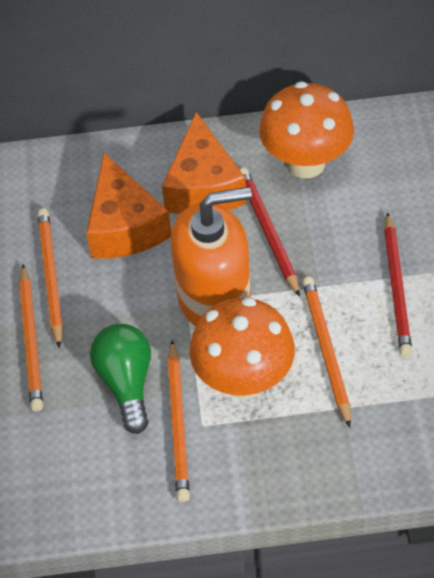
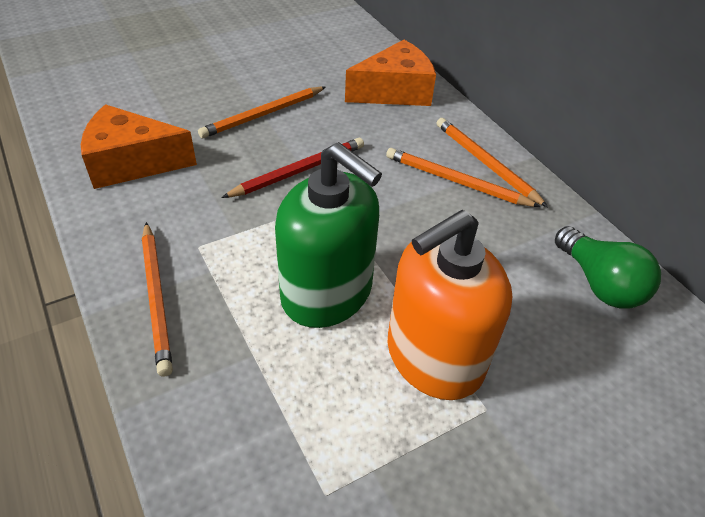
green soap dispenser: none = 0 -> [275,142,382,328] = 1
orange mushroom: [189,298,295,399] [259,81,354,178] = 2 -> none = 0
red pencil: [239,168,300,297] [384,212,412,357] = 2 -> [221,138,364,198] = 1

